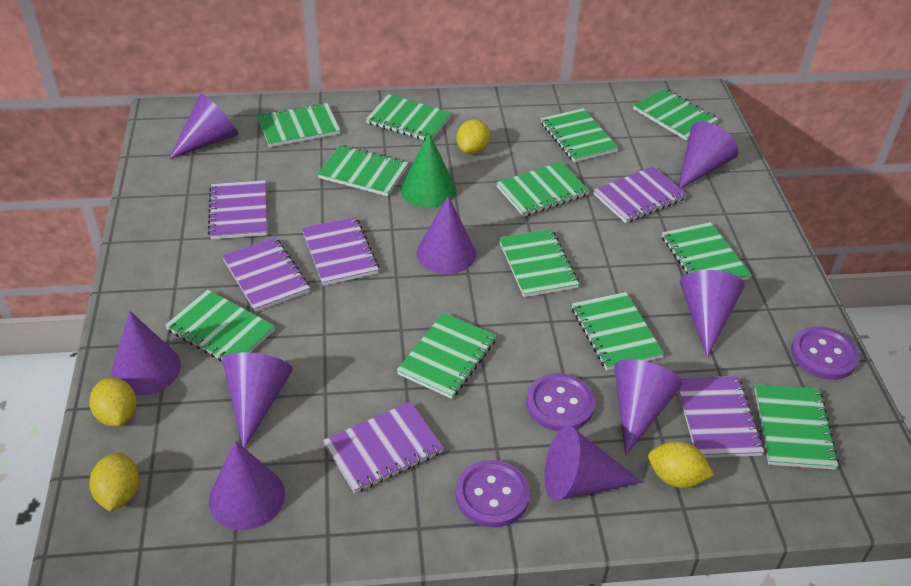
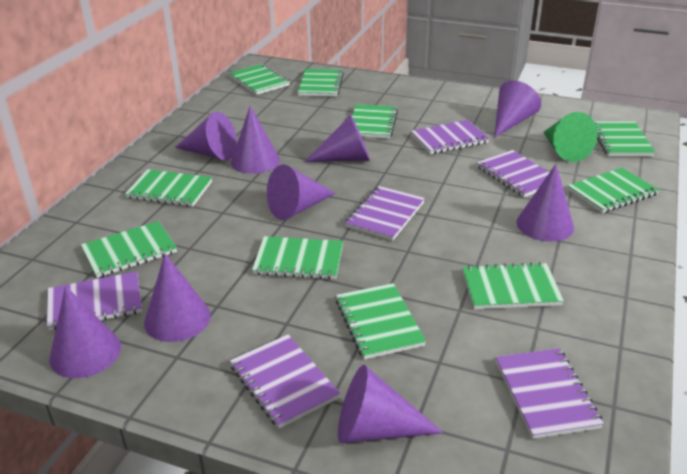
green notebook: [165,290,275,361] [257,103,340,147] [317,145,408,196] [366,94,451,141] [397,312,497,399] [496,162,590,217] [499,229,579,297] [541,108,619,162] [572,292,664,370] [633,88,718,141] [662,222,751,280] [754,384,839,470] = 12 -> [81,221,177,278] [125,169,212,207] [229,64,289,95] [252,236,343,280] [298,69,344,97] [336,283,426,360] [352,104,398,139] [462,262,564,309] [568,167,659,213] [594,121,656,156] = 10
purple button: [455,460,530,527] [526,373,595,431] [791,326,859,380] = 3 -> none = 0
yellow lemon: [89,377,137,427] [89,452,140,511] [457,119,490,155] [648,441,714,488] = 4 -> none = 0

